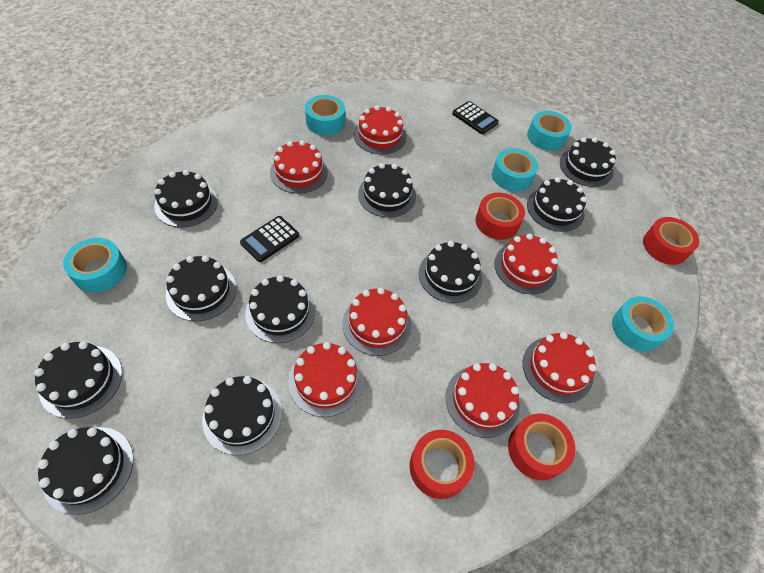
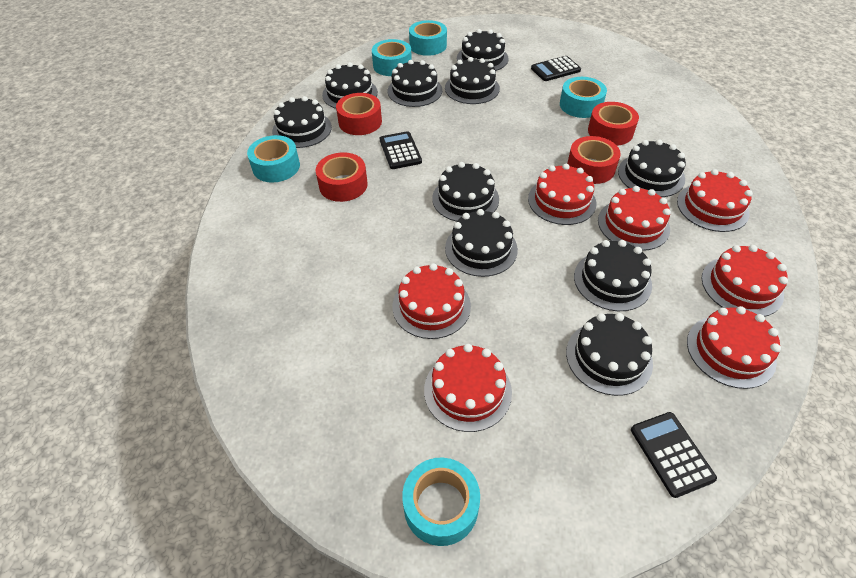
black calculator: [240,216,299,262] [452,101,499,134] = 2 -> [380,131,422,169] [531,56,581,81] [631,412,717,498] = 3

